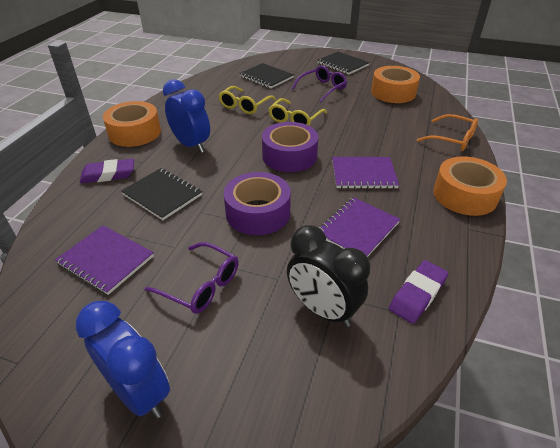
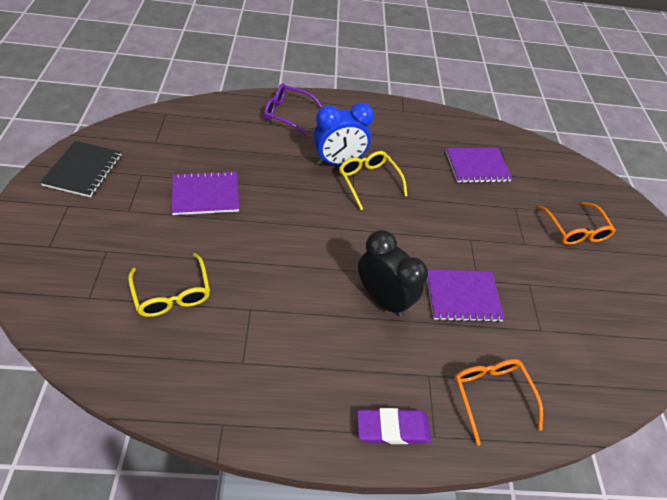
black notebook: [121,168,202,220] [239,63,294,88] [317,52,370,75] = 3 -> [40,141,121,197] = 1
blue clock: [75,301,170,418] [163,79,210,153] = 2 -> [313,102,374,165] = 1
orange glasses: [417,114,478,151] = 1 -> [454,359,543,446] [538,202,616,245] = 2
orange tape: [103,101,161,147] [371,66,420,103] [433,156,507,216] = 3 -> none = 0
purple eraser: [80,159,134,183] [389,260,448,324] = 2 -> [357,408,431,444] = 1
purple glasses: [144,242,239,314] [292,65,347,102] = 2 -> [264,84,323,136] = 1
purple tape: [224,172,291,235] [262,122,318,172] = 2 -> none = 0

